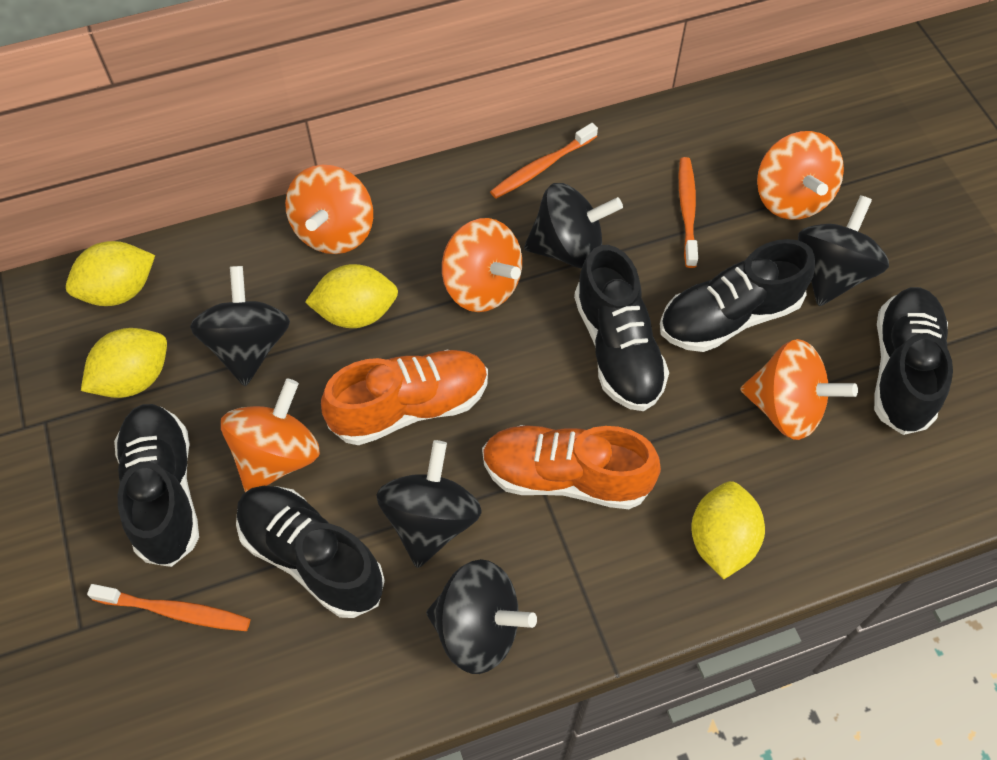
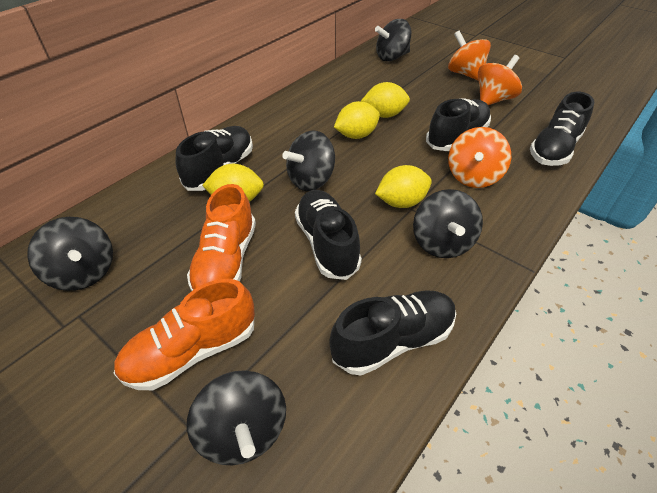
orange spinning top: [221,379,320,492] [285,165,373,254] [442,218,522,312] [740,339,858,440] [757,131,844,220] = 5 -> [448,31,491,80] [448,127,511,188] [478,55,522,105] = 3
orange toothbrush: [87,584,250,631] [490,123,598,199] [679,157,698,268] = 3 -> none = 0

